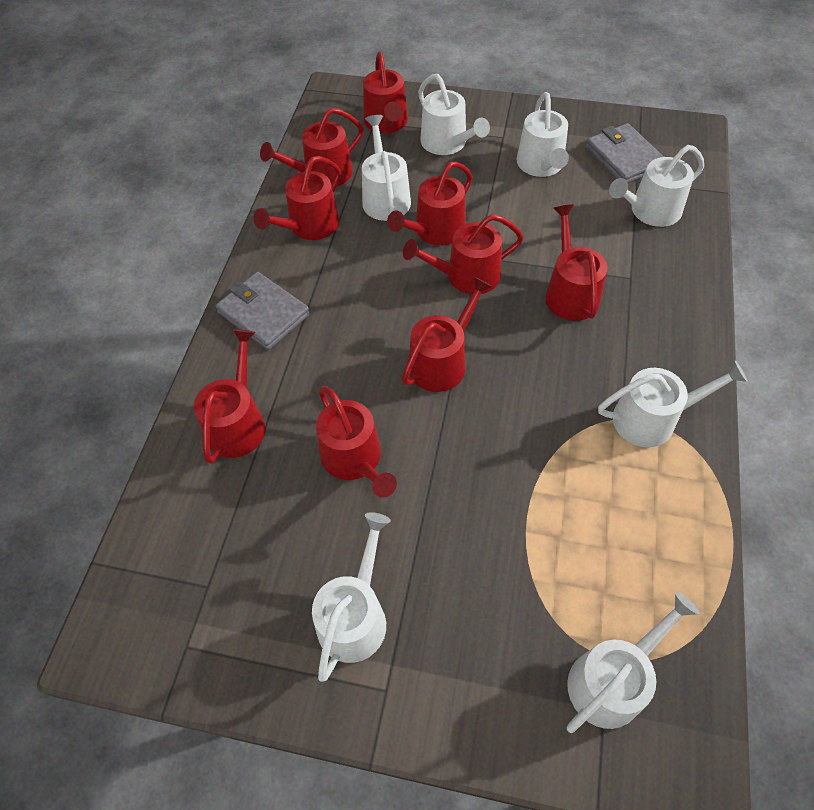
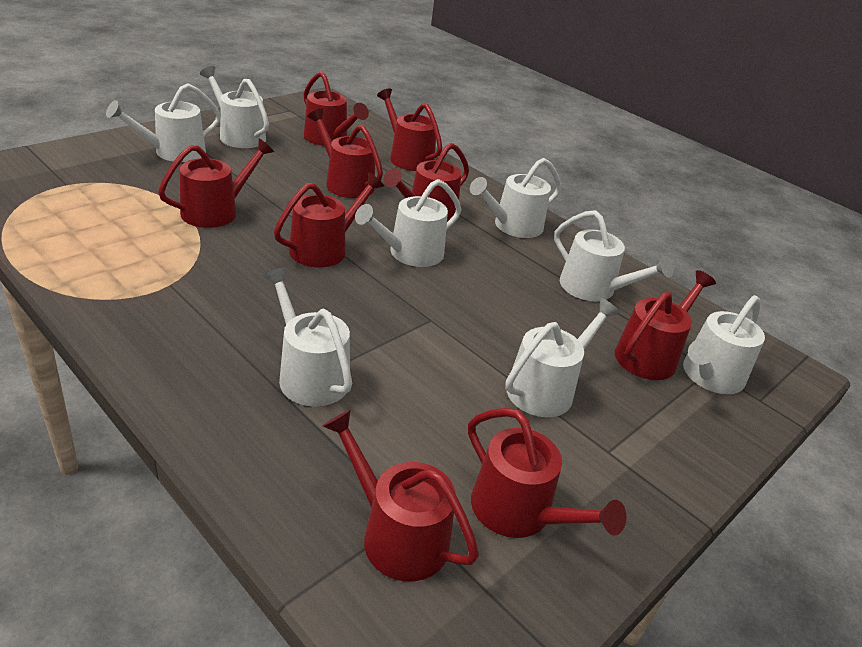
grey wallet: [216,272,310,350] [585,123,664,183] = 2 -> none = 0
white watering can: [312,512,391,682] [362,115,411,221] [418,74,490,155] [517,92,569,177] [566,592,700,733] [598,361,748,447] [609,145,704,227] = 7 -> [106,84,221,162] [200,66,269,148] [263,267,352,407] [355,179,461,267] [470,158,561,238] [505,298,620,417] [554,210,674,301] [683,295,765,394] = 8

